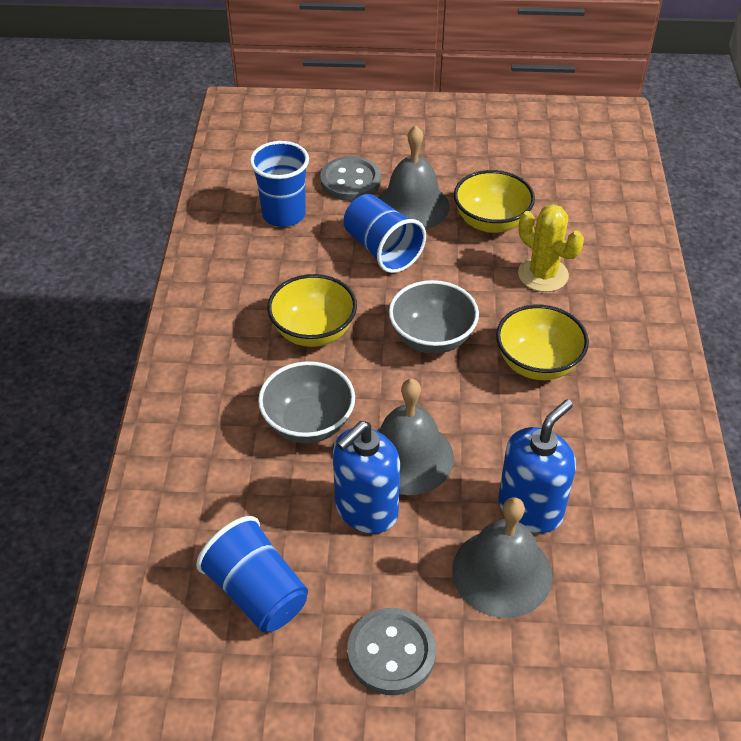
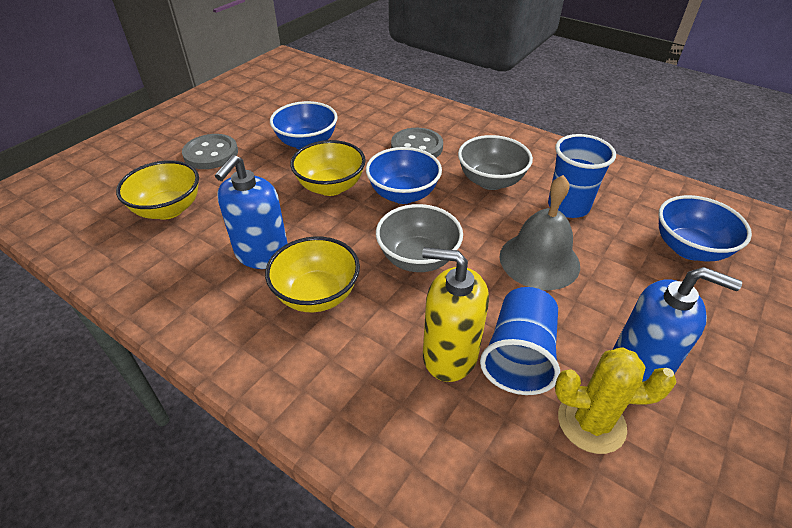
blue bowl: none = 0 -> [270,101,338,149] [366,147,442,204] [659,195,752,261] = 3
blue cup: [196,516,308,632] [250,141,309,227] [343,194,426,273] = 3 -> [480,287,560,395] [548,134,616,218] = 2
grey bell: [377,379,454,495] [378,125,450,229] [452,497,552,618] = 3 -> [500,175,580,290] = 1
yellow soap dispenser: none = 0 -> [422,247,489,382] = 1

